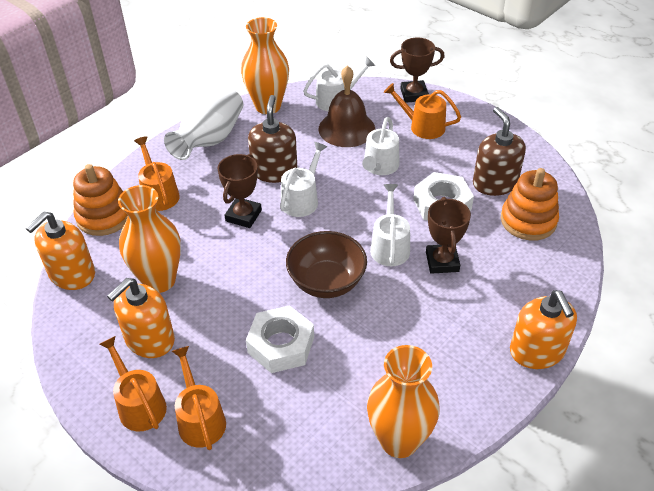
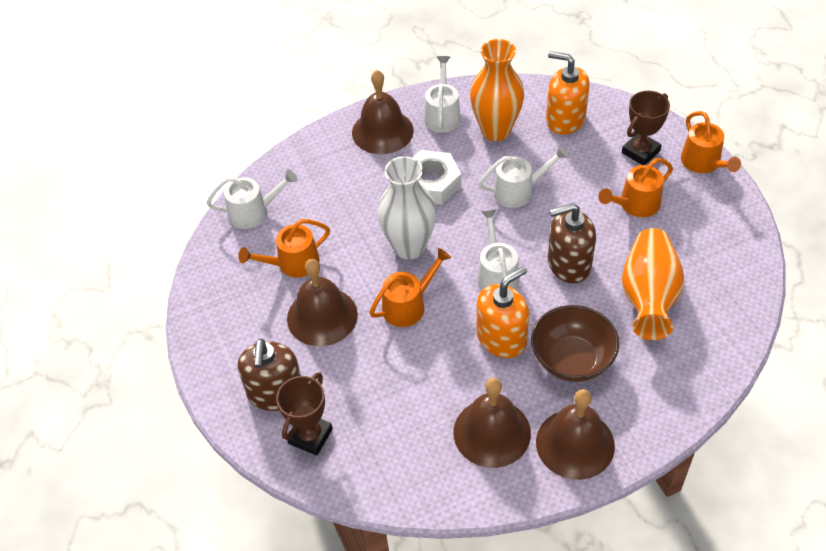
brown bell: [319,65,375,147] = 1 -> [287,259,358,346] [352,70,414,154] [454,378,531,468] [536,389,615,480] = 4
brown trophy: [217,154,262,228] [390,38,445,103] [426,197,471,274] = 3 -> [276,372,333,456] [622,91,670,165] = 2
orange soap dispenser: [26,211,95,290] [107,278,175,358] [510,290,577,369] = 3 -> [476,266,529,358] [546,51,590,135] = 2
orange stacking toy: [73,164,128,236] [501,168,559,241] = 2 -> none = 0
orange vase: [118,185,181,293] [241,17,289,114] [367,345,440,458] = 3 -> [470,39,524,141] [622,228,684,340] = 2
white nut: [246,305,314,373] [413,172,474,221] = 2 -> [412,150,461,205] = 1

